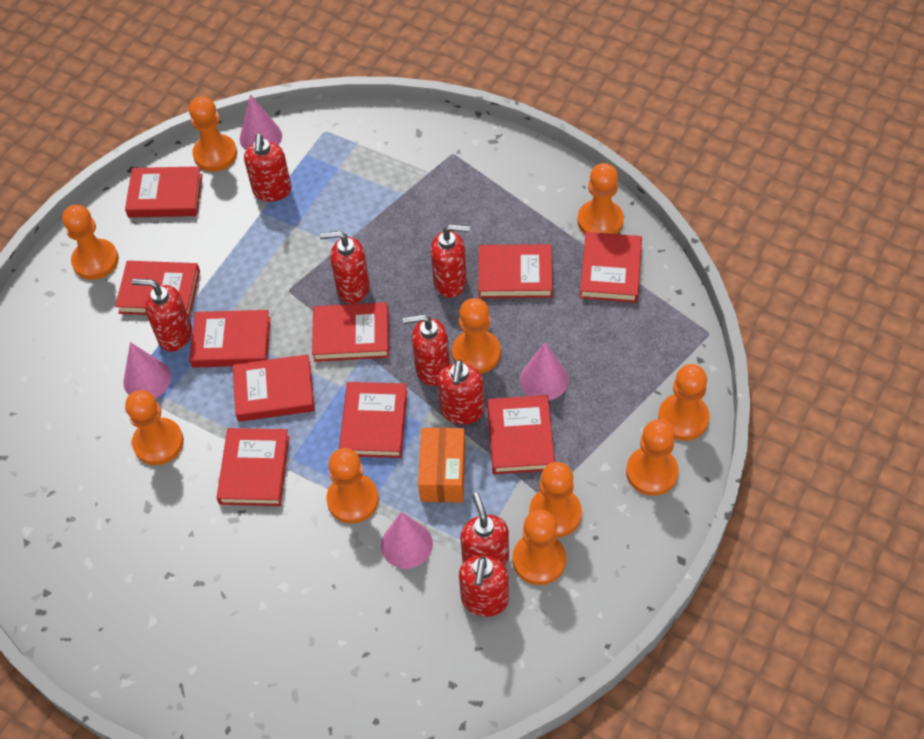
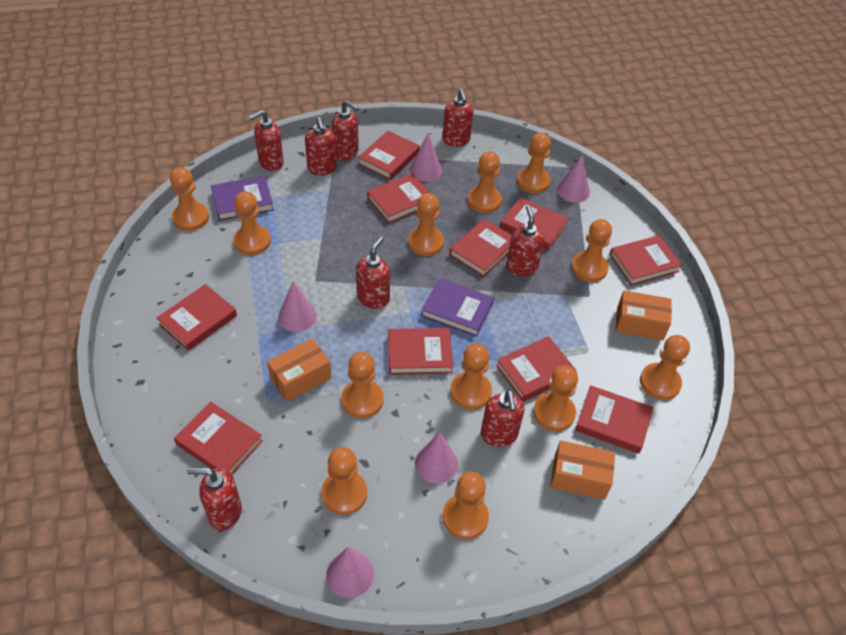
orange box: [418,428,466,502] = 1 -> [267,338,331,402] [550,440,615,500] [616,290,672,340] = 3
orange pawn: [62,205,119,280] [125,390,184,465] [189,96,237,172] [326,448,379,523] [452,298,501,374] [513,510,566,585] [529,462,582,538] [577,163,624,234] [626,419,679,496] [658,364,710,441] = 10 -> [170,167,209,231] [233,191,271,255] [321,447,367,515] [341,352,384,418] [408,193,444,256] [442,472,489,539] [450,344,492,410] [467,151,502,213] [517,133,551,194] [533,365,578,431] [571,219,612,282] [640,335,690,400] = 12
pink cone: [123,342,171,398] [240,94,282,150] [381,512,433,569] [520,342,568,400] = 4 -> [278,281,317,332] [326,547,374,598] [410,133,442,182] [415,432,458,484] [557,154,590,203] = 5
purple book: none = 0 -> [211,176,274,221] [421,278,494,337] = 2

